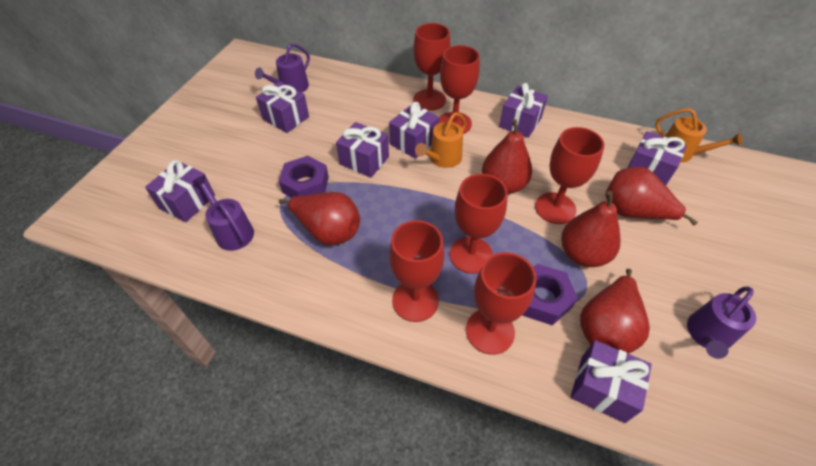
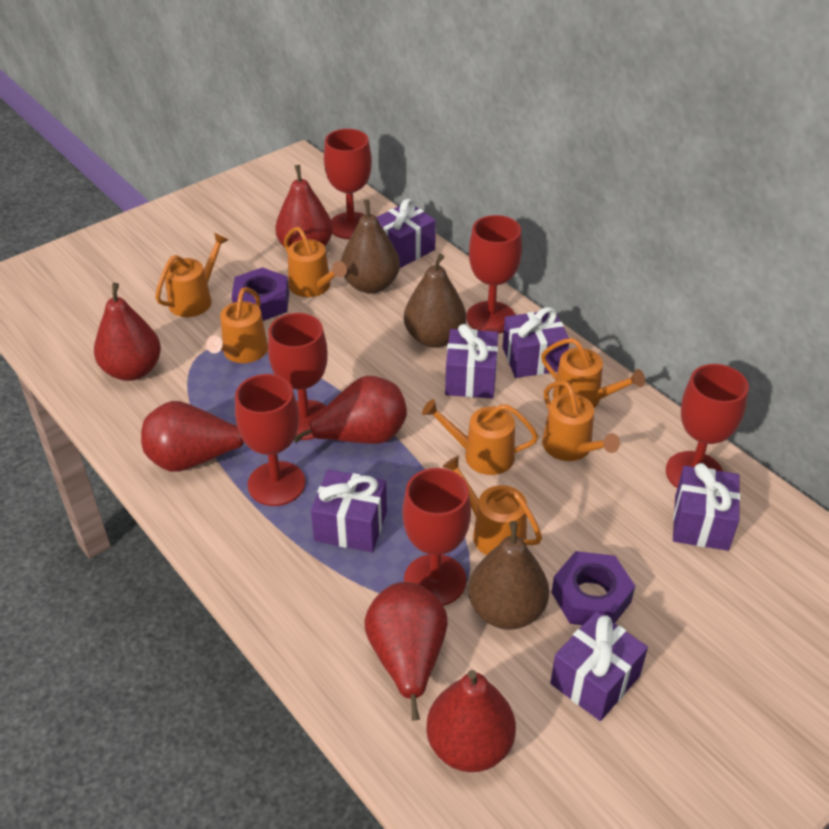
brown pear: none = 0 -> [341,200,400,293] [404,254,466,347] [468,521,549,630] = 3
orange watering can: [415,112,466,168] [655,108,742,162] = 2 -> [155,233,228,317] [206,287,268,363] [284,227,347,297] [422,399,538,475] [442,456,542,555] [541,338,645,408] [542,380,620,461] = 7
purple gift: [145,160,215,222] [256,81,309,133] [336,122,389,178] [389,102,439,159] [499,83,548,138] [570,340,652,423] [628,131,687,185] = 7 -> [311,470,387,552] [377,199,436,268] [445,324,498,398] [503,307,569,378] [550,611,648,721] [673,463,740,551] = 6
purple watering can: [192,175,254,251] [255,43,310,93] [687,287,756,359] = 3 -> none = 0
red pear: [279,192,360,245] [482,119,532,194] [561,191,621,267] [580,269,650,354] [605,167,698,225] = 5 -> [94,283,161,381] [141,401,244,472] [275,165,333,247] [294,376,407,444] [364,582,448,721] [426,670,516,772] = 6

